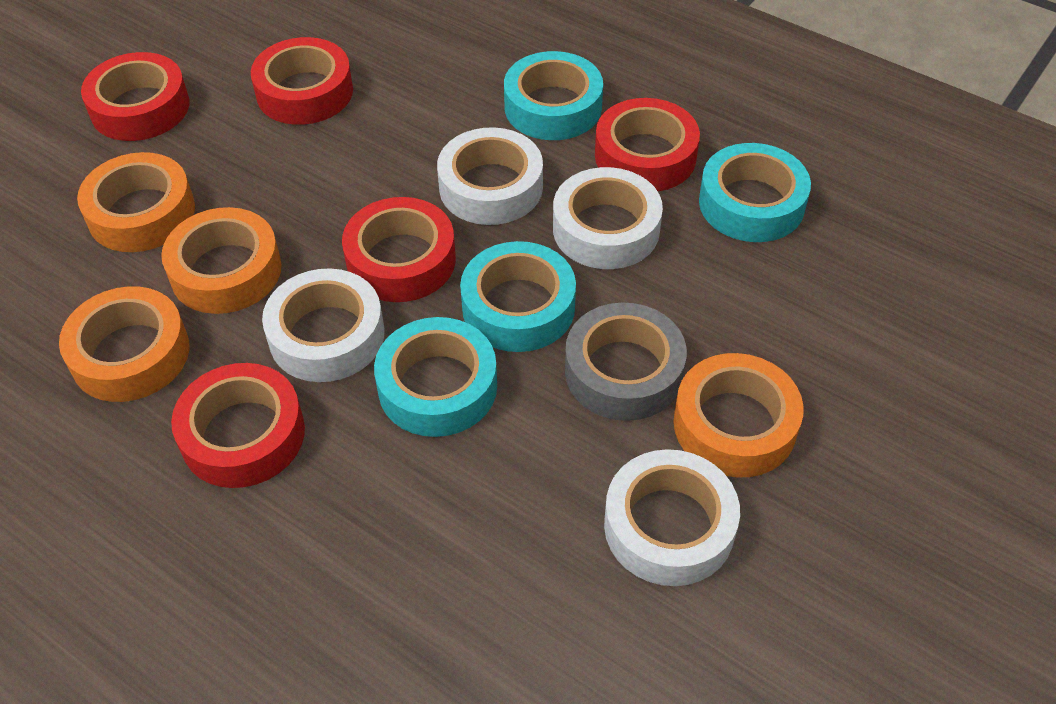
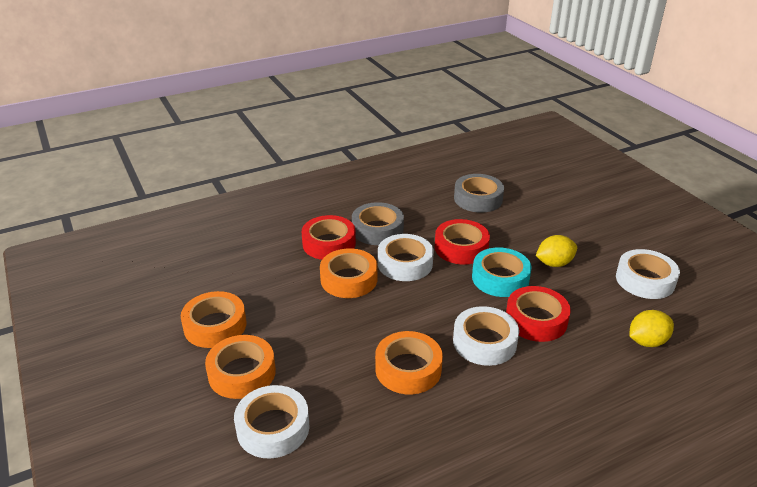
grey tape: [565,302,687,421] = 1 -> [352,202,404,245] [454,174,504,213] = 2
red tape: [81,52,189,141] [171,363,305,488] [251,37,353,125] [342,197,456,302] [595,98,700,191] = 5 -> [302,215,356,260] [435,219,490,265] [506,286,571,342] = 3
turquoise tape: [374,317,497,437] [460,241,576,352] [504,51,603,140] [699,143,811,242] = 4 -> [472,247,531,297] = 1
yellow lemon: none = 0 -> [536,235,577,267] [629,310,674,347] = 2

